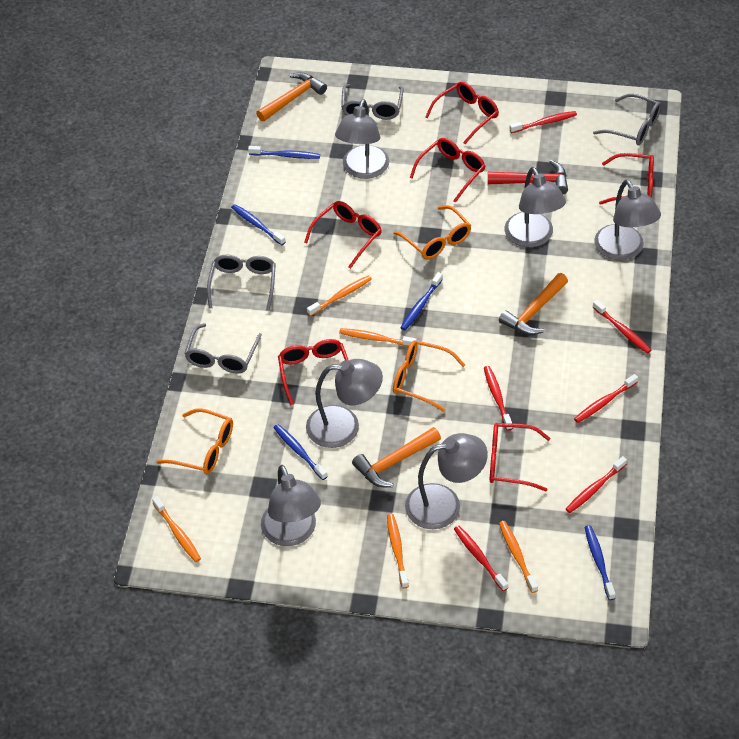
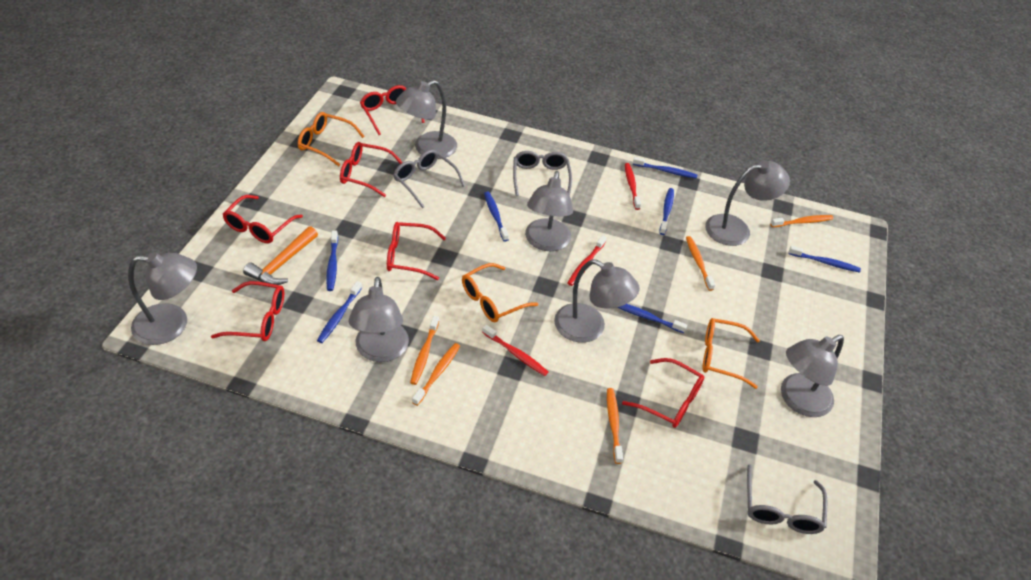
blue toothbrush: [231,204,285,245] [248,146,320,159] [273,424,328,480] [400,272,443,330] [585,525,616,600] = 5 -> [317,281,362,343] [326,231,338,291] [484,191,509,242] [617,304,687,333] [633,157,697,179] [659,188,674,235] [788,246,861,273] = 7
grey glasses: [184,323,262,374] [207,255,276,311] [341,84,404,120] [593,94,661,145] = 4 -> [393,150,465,209] [513,151,572,196] [747,464,827,534] = 3
grey lamp: [261,465,321,546] [306,359,383,448] [335,99,389,179] [405,433,488,529] [505,167,566,247] [594,180,661,260] = 6 -> [128,252,197,345] [349,277,409,362] [396,80,457,159] [525,171,573,251] [554,259,640,343] [705,160,790,246] [781,335,844,417] = 7
orange hammer: [256,72,327,121] [352,427,441,487] [499,273,568,335] = 3 -> [243,226,318,285] = 1
red hammer: [488,160,568,194] = 1 -> none = 0
red toothbrush: [454,526,508,591] [484,366,513,431] [510,111,577,133] [566,456,627,513] [574,374,638,423] [593,300,651,354] = 6 -> [482,325,548,376] [567,235,607,286] [625,163,641,210] = 3

